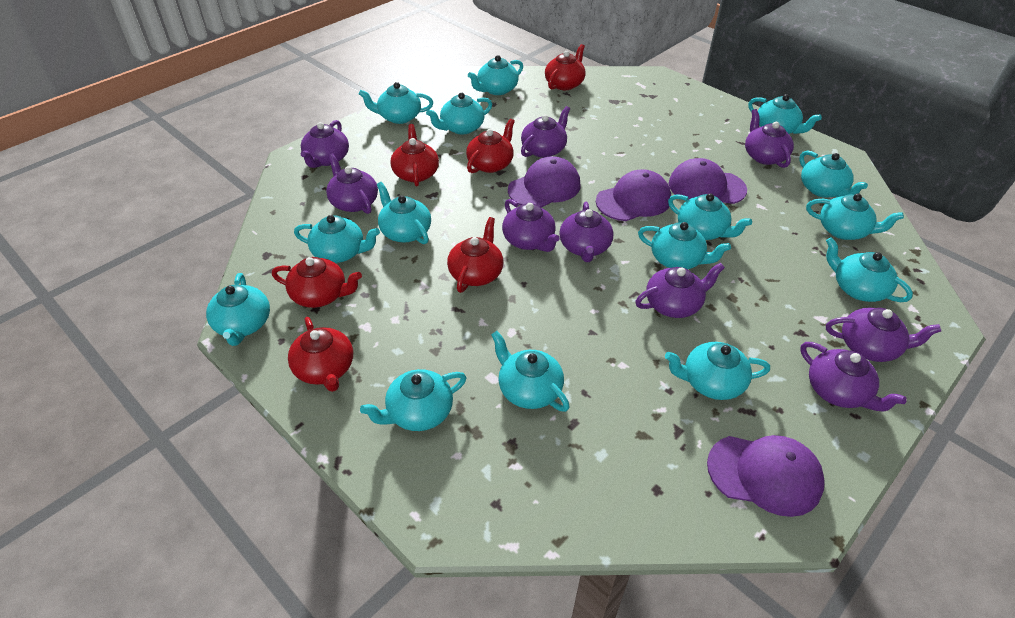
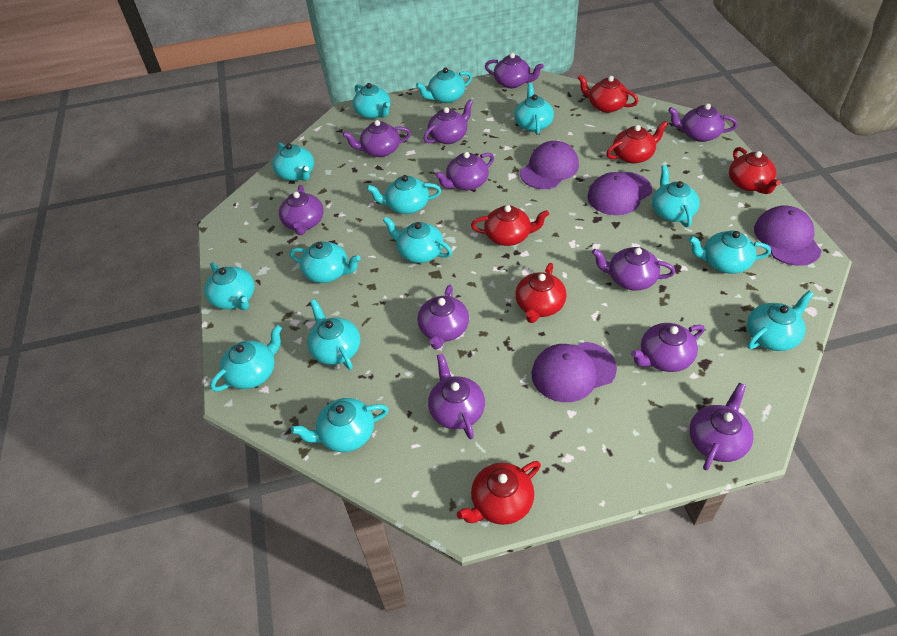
purple teapot: [301,120,349,168] [326,154,378,214] [502,199,560,252] [521,106,570,158] [559,202,613,262] [635,263,725,318] [745,109,794,168] [800,342,907,412] [826,308,941,362] = 9 -> [279,185,324,235] [343,120,411,157] [417,285,469,349] [423,100,473,144] [428,353,485,439] [435,152,494,190] [485,53,544,88] [592,247,675,291] [631,323,705,372] [668,103,738,142] [689,383,753,470] = 11
turquoise teapot: [206,273,270,346] [294,215,380,263] [359,82,433,124] [360,369,467,431] [377,182,431,244] [426,92,492,134] [468,55,523,95] [491,331,570,412] [638,222,731,269] [665,342,770,400] [668,193,752,240] [748,94,822,134] [799,150,868,198] [806,193,904,240] [826,237,913,302] = 15 -> [205,262,255,310] [210,325,282,391] [272,142,314,181] [290,241,360,283] [291,398,388,452] [307,299,360,370] [353,83,390,119] [367,175,441,214] [383,217,452,263] [416,67,472,103] [514,83,554,135] [652,165,700,227] [688,230,771,274] [747,291,814,351] = 14

